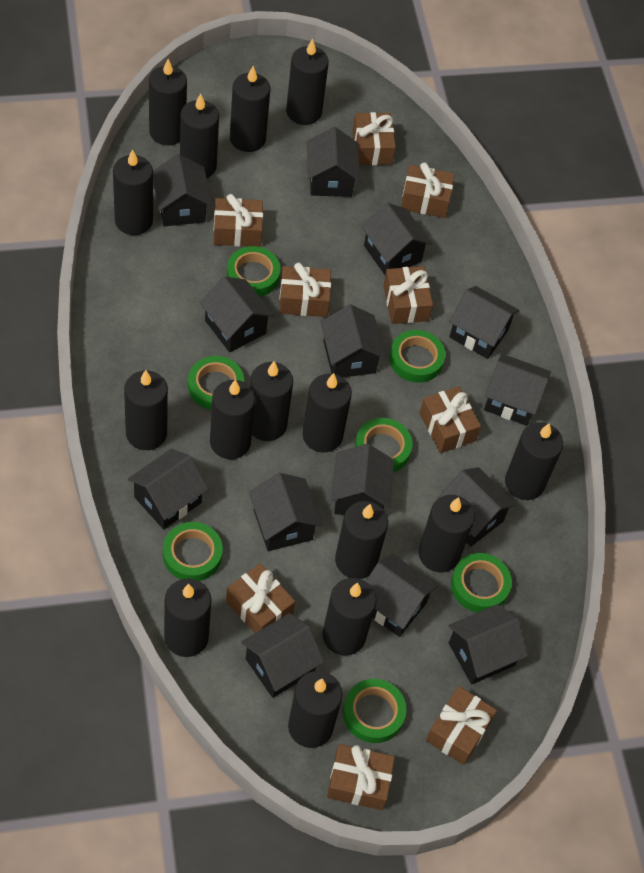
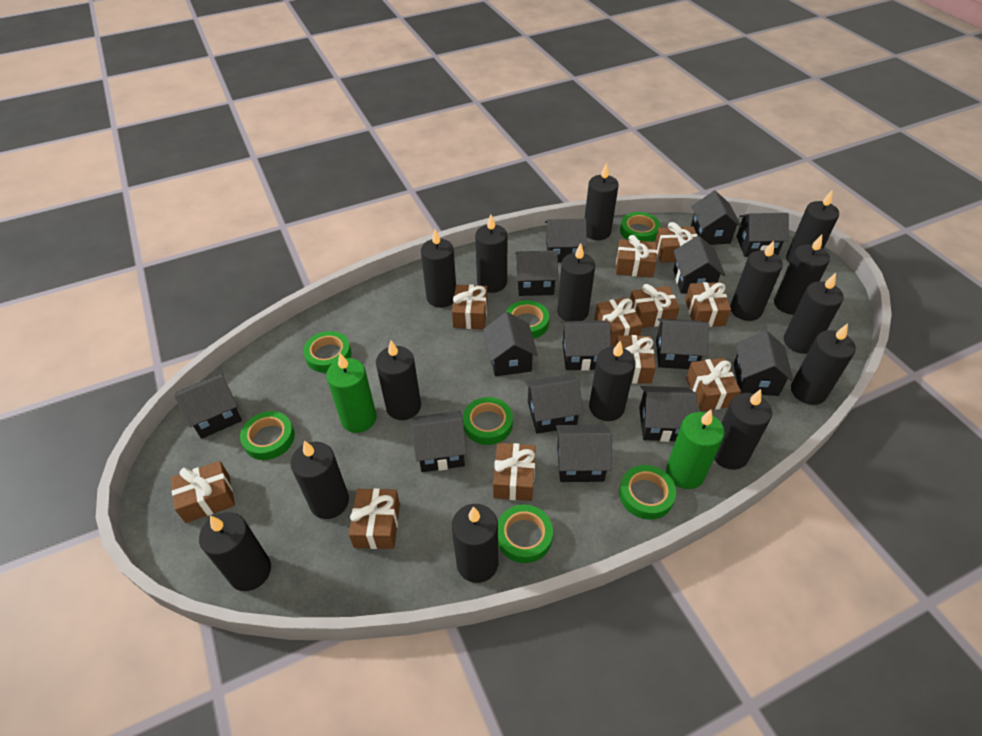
brown gift: [214,194,263,247] [226,563,295,633] [279,263,331,317] [327,744,395,810] [353,112,396,165] [383,266,433,324] [401,162,455,218] [419,386,481,453] [426,686,497,765] = 9 -> [171,461,235,523] [349,488,400,549] [452,285,488,329] [493,443,536,501] [594,297,643,347] [615,335,656,384] [616,235,657,278] [630,284,680,328] [655,222,698,263] [685,282,731,327] [686,358,741,411] = 11
green candle: none = 0 -> [326,353,376,433] [666,410,725,489] = 2

